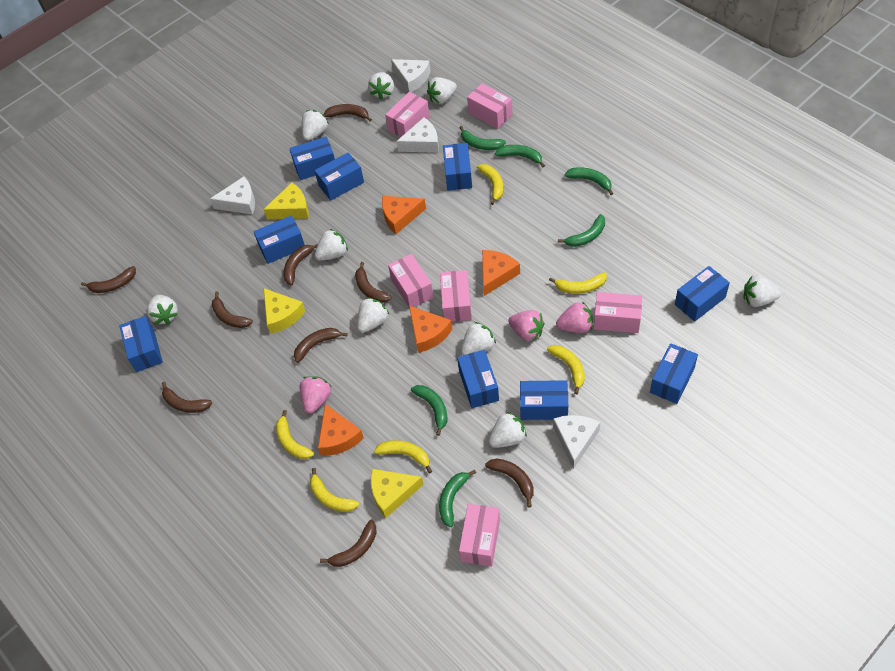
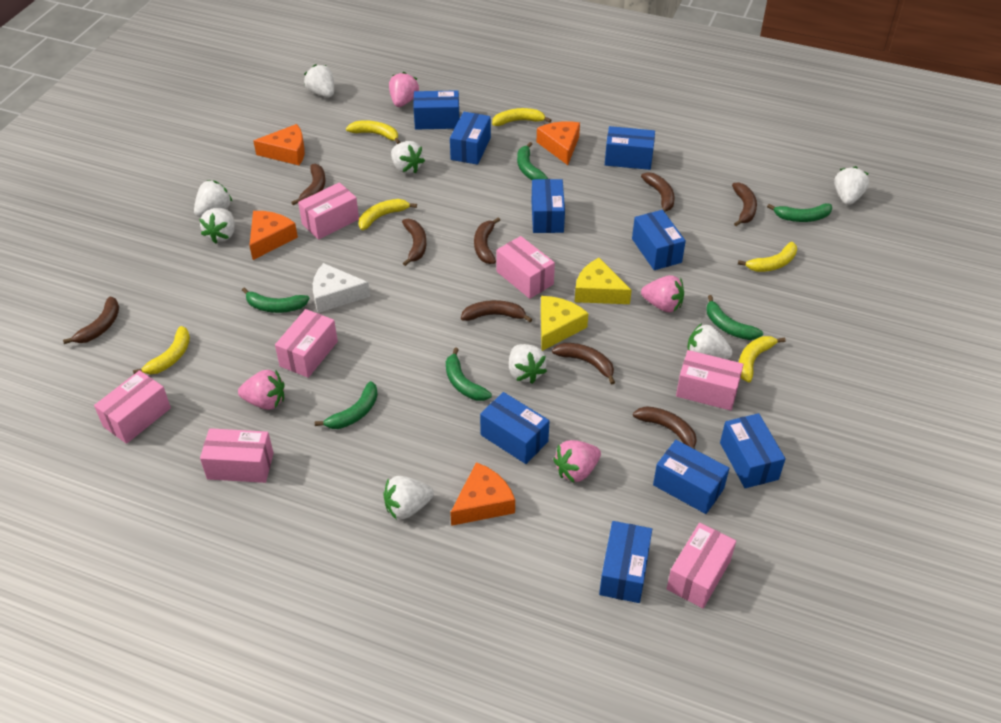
pink box: [385,92,430,137] [388,254,434,307] [440,270,472,322] [459,504,500,567] [467,83,513,129] [594,292,642,333] = 6 -> [94,370,171,444] [200,428,274,483] [275,309,338,378] [298,182,359,240] [496,236,555,299] [667,523,736,608] [676,350,744,411] = 7
pink strawberry: [299,376,332,414] [508,310,545,341] [556,301,593,333] = 3 -> [238,370,285,410] [389,72,419,107] [553,440,601,482] [641,275,684,312] = 4
white cheese: [210,177,255,215] [391,59,431,92] [396,118,439,153] [553,415,600,469] = 4 -> [313,263,370,313] = 1
white strawberry: [147,295,178,325] [302,110,328,141] [315,229,348,261] [357,297,390,333] [368,72,394,100] [427,77,457,104] [461,322,496,355] [489,412,527,448] [744,276,781,307] = 9 -> [194,180,232,217] [200,208,235,244] [304,64,334,98] [384,476,434,520] [391,141,425,174] [509,344,547,384] [687,323,733,359] [834,166,869,205] = 8
yellow cheese: [263,182,309,219] [263,288,305,334] [371,469,424,518] = 3 -> [541,296,588,351] [575,258,632,304] = 2

